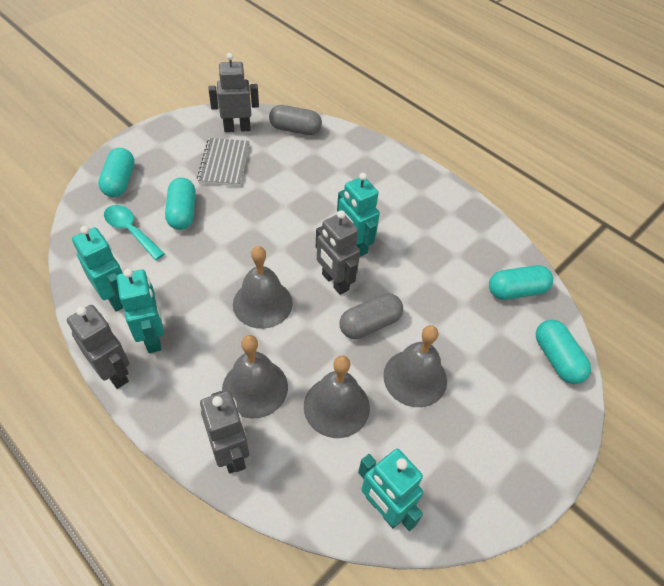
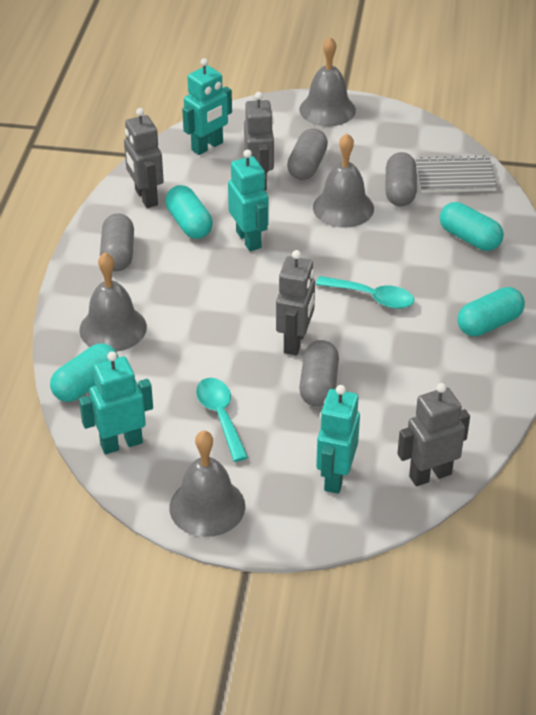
grey capsule: [269,105,322,135] [339,293,403,339] = 2 -> [100,213,134,272] [287,128,328,180] [299,340,339,407] [385,152,417,206] = 4
turquoise spoon: [104,205,165,260] = 1 -> [196,378,248,462] [316,276,414,309] = 2

